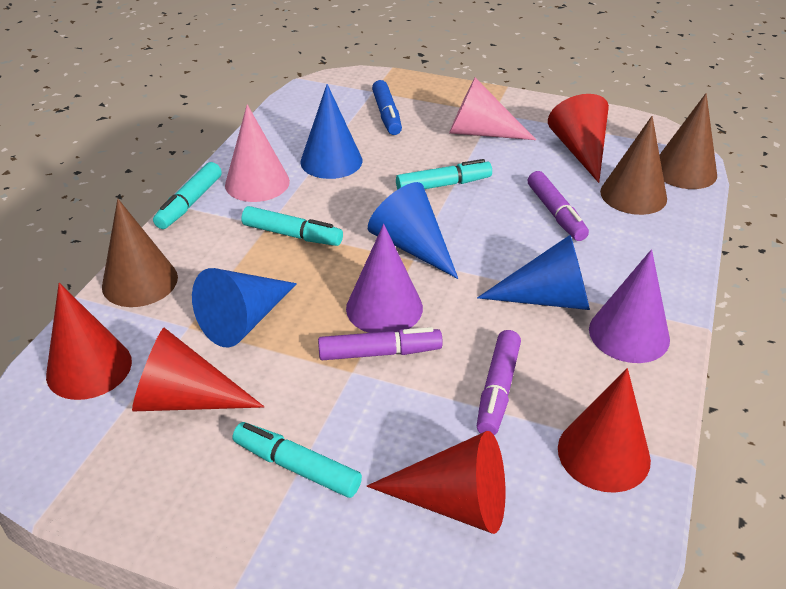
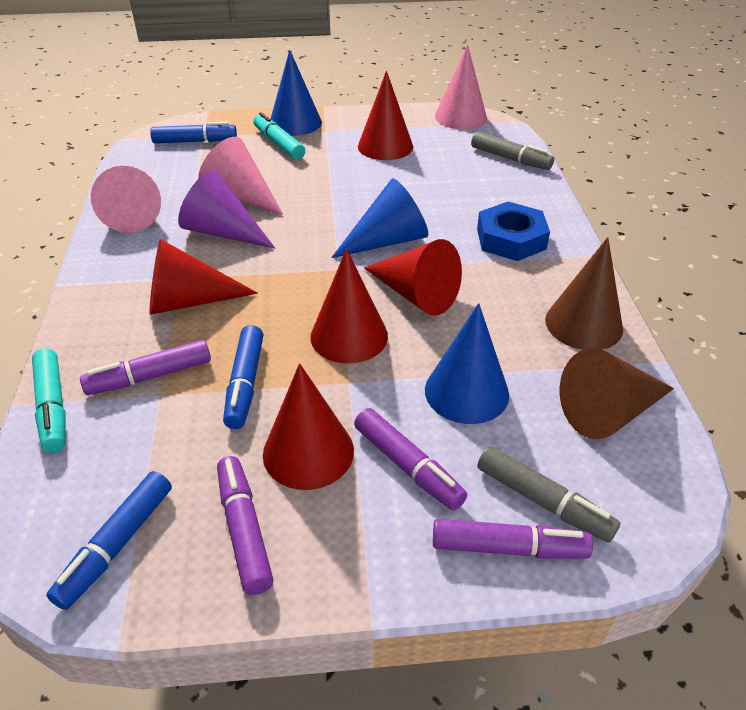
blue cone: [192,268,297,348] [300,84,362,179] [368,182,458,279] [477,235,590,310] = 4 -> [271,50,322,136] [331,178,428,258] [425,303,509,424] = 3
blue marker: [372,80,402,135] = 1 -> [46,471,172,610] [150,122,237,144] [223,325,264,429] = 3
blue nut: none = 0 -> [477,202,550,261] = 1
brown cone: [102,199,178,307] [600,116,667,215] [660,93,717,189] = 3 -> [545,237,623,350] [560,348,674,439] = 2
grey marker: none = 0 -> [471,131,554,170] [478,446,620,543] = 2
pink cone: [225,104,290,202] [449,78,536,140] = 2 -> [91,166,161,233] [198,137,283,215] [435,44,487,129] = 3
purple cone: [346,224,423,333] [589,249,670,363] = 2 -> [178,170,275,248] = 1
purple marker: [318,327,443,360] [477,330,521,435] [528,171,589,241] = 3 -> [80,340,211,395] [217,456,273,595] [354,408,467,511] [433,519,593,559] = 4
turquoise marker: [153,162,222,229] [233,422,362,498] [241,206,343,246] [396,159,492,190] = 4 -> [32,348,66,453] [253,112,305,160] = 2

